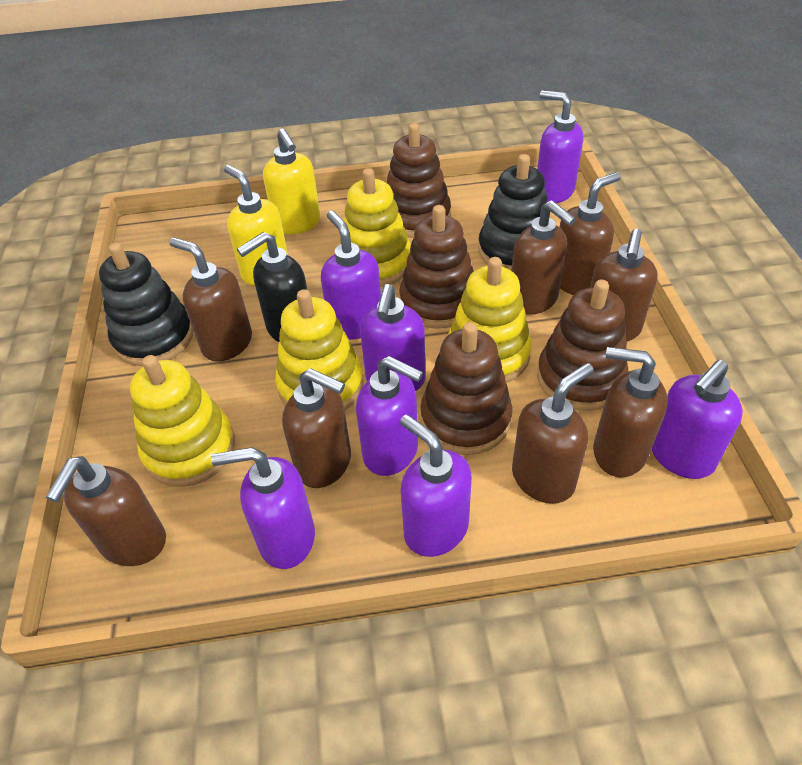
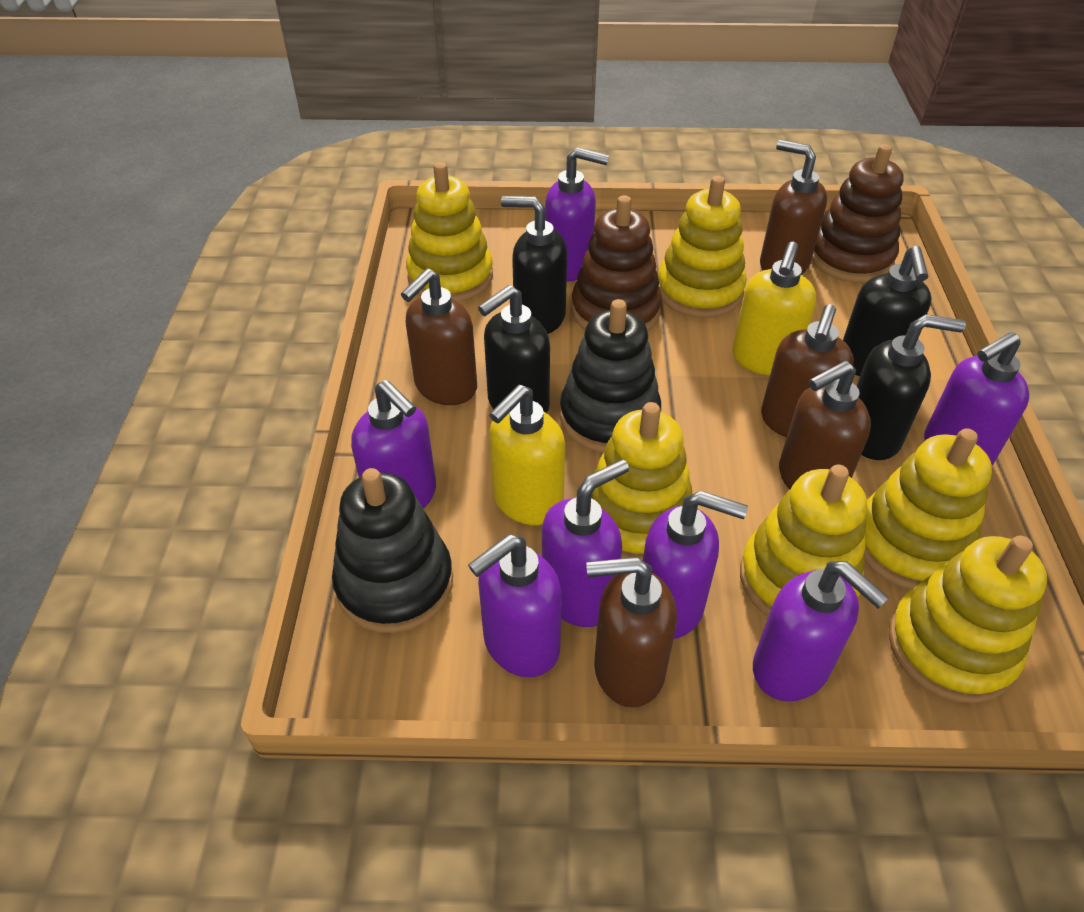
black soap dispenser: [237,232,307,342] = 1 -> [478,285,550,413] [501,196,567,334] [843,246,932,376] [857,314,966,460] = 4
brown soap dispenser: [46,456,166,566] [169,237,252,362] [282,368,351,488] [512,200,576,315] [512,363,593,504] [560,172,621,295] [590,229,658,341] [593,347,668,477] = 8 -> [401,269,477,405] [586,557,677,707] [760,140,827,275] [761,304,854,437] [779,361,871,490] = 5
brown stacking toy: [387,123,451,238] [399,205,474,329] [420,322,513,455] [537,279,629,411] = 4 -> [572,195,662,332] [811,144,903,283] = 2
yellow stacking toy: [130,355,235,487] [275,289,364,410] [340,168,411,287] [448,257,532,383] = 4 -> [406,162,493,302] [591,402,692,560] [658,176,746,318] [740,465,867,616] [864,428,992,590] [888,535,1047,703] = 6

